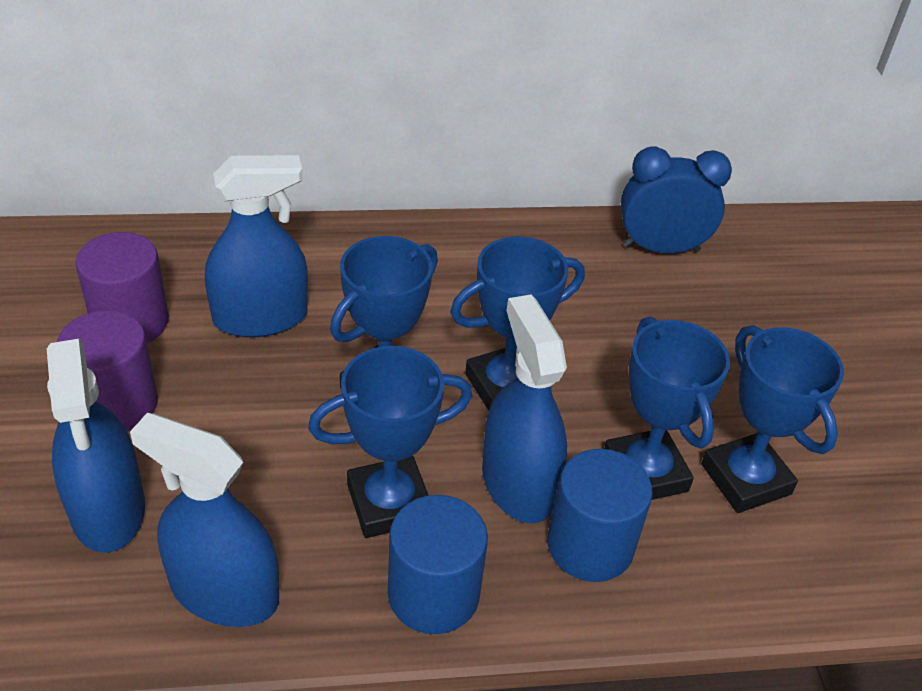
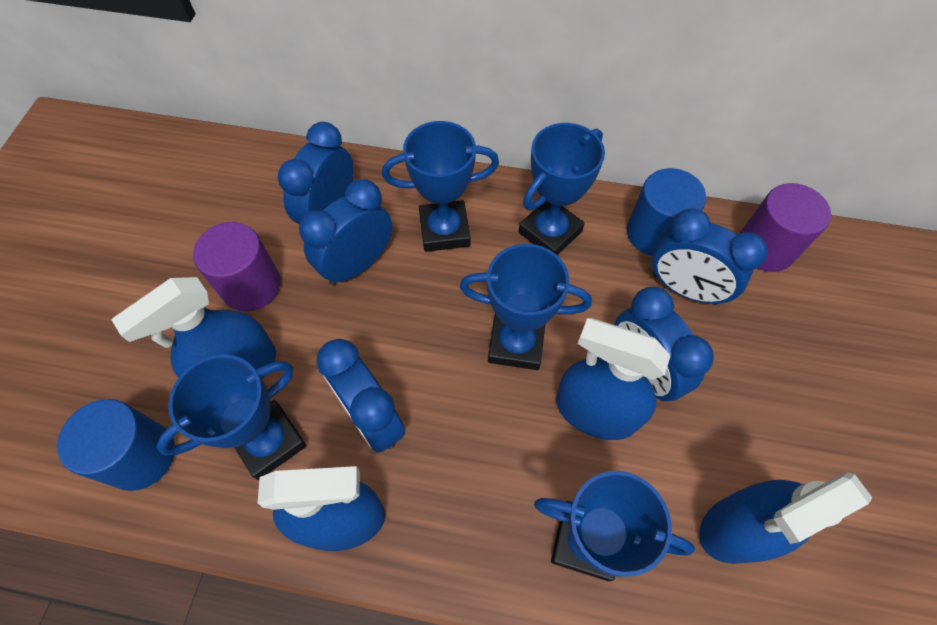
blue clock: [621,146,732,253] = 1 -> [278,122,354,224] [299,179,392,285] [316,339,405,453] [615,287,714,402] [652,208,767,305] = 5

